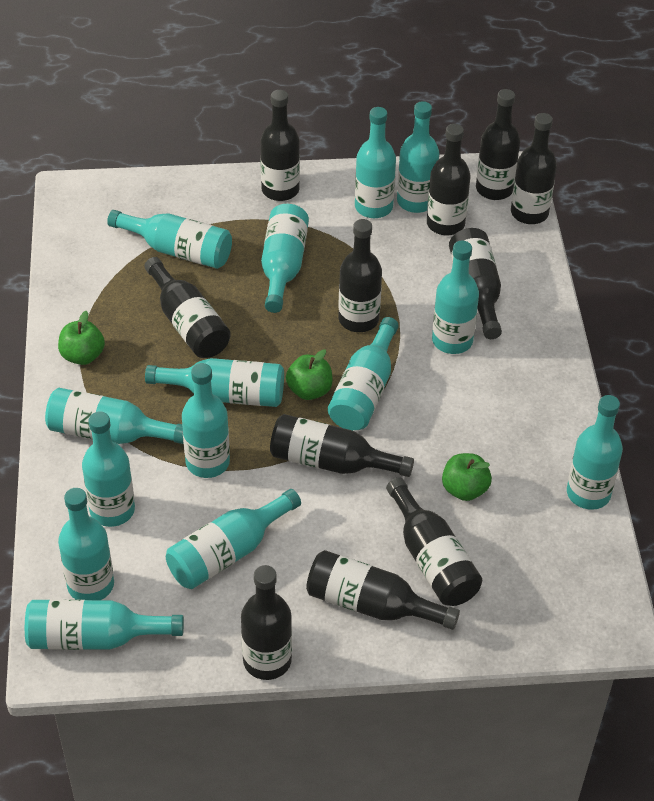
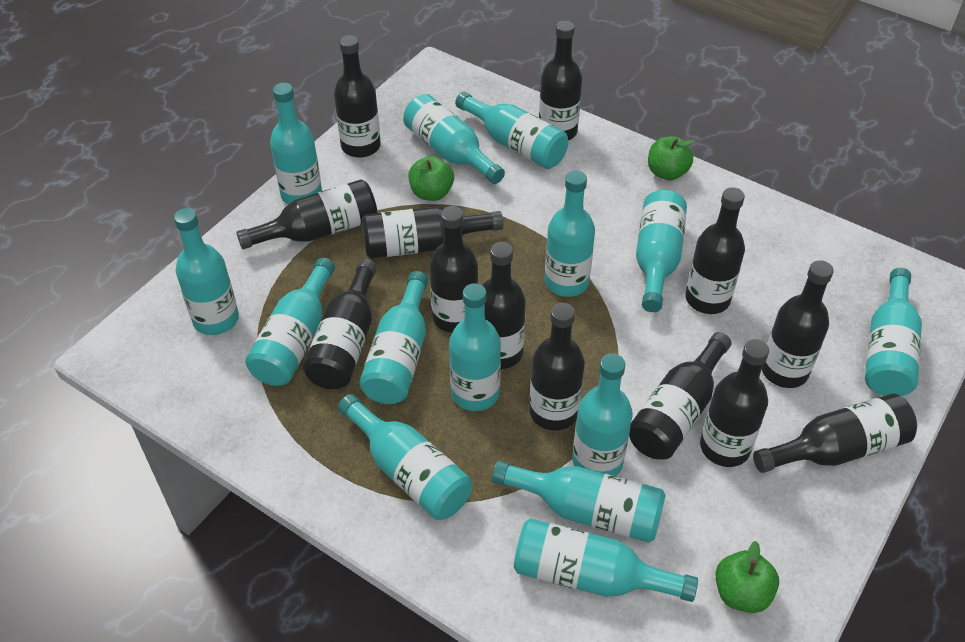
black bottle: [144,257,231,358] [241,565,292,680] [260,90,300,201] [270,414,414,477] [306,550,460,630] [338,219,382,332] [386,478,482,606] [427,124,471,235] [449,228,502,339] [476,89,520,200] [511,113,557,224] = 11 -> [236,179,377,249] [303,259,377,389] [334,35,381,158] [362,206,503,259] [429,206,478,333] [482,242,526,369] [529,303,585,431] [539,21,582,140] [629,332,732,460] [685,187,745,314] [700,339,769,467] [753,393,917,473] [762,260,834,388] = 13

